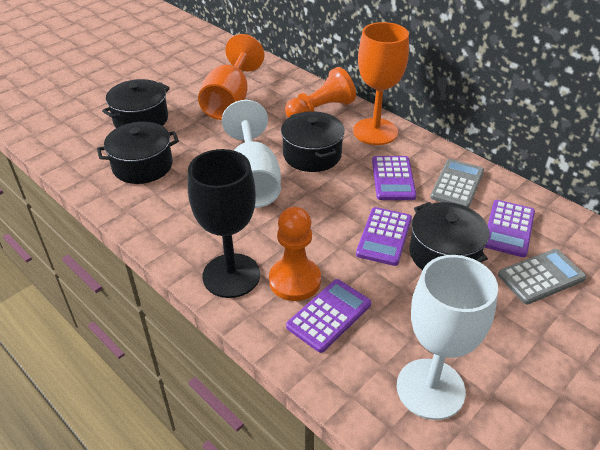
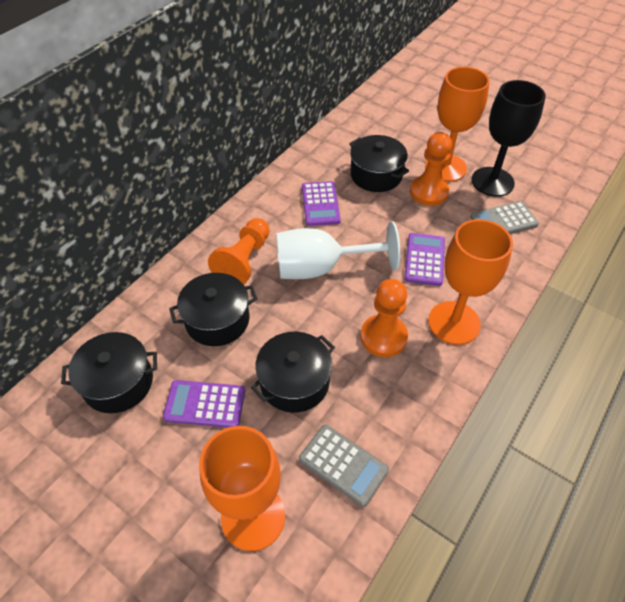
orange goblet: [198,34,264,120] [353,22,409,145] = 2 -> [199,426,285,551] [425,67,490,182] [428,219,513,345] = 3
orange pawn: [269,207,321,301] [285,67,356,118] = 2 -> [208,218,270,285] [360,279,408,357] [410,132,452,206] = 3
purple calculator: [286,279,371,353] [356,207,412,266] [372,156,416,200] [485,200,535,257] = 4 -> [163,380,245,427] [302,181,341,226] [404,233,445,286] = 3
white goblet: [222,100,281,208] [397,255,498,420] = 2 -> [276,221,400,279] = 1

